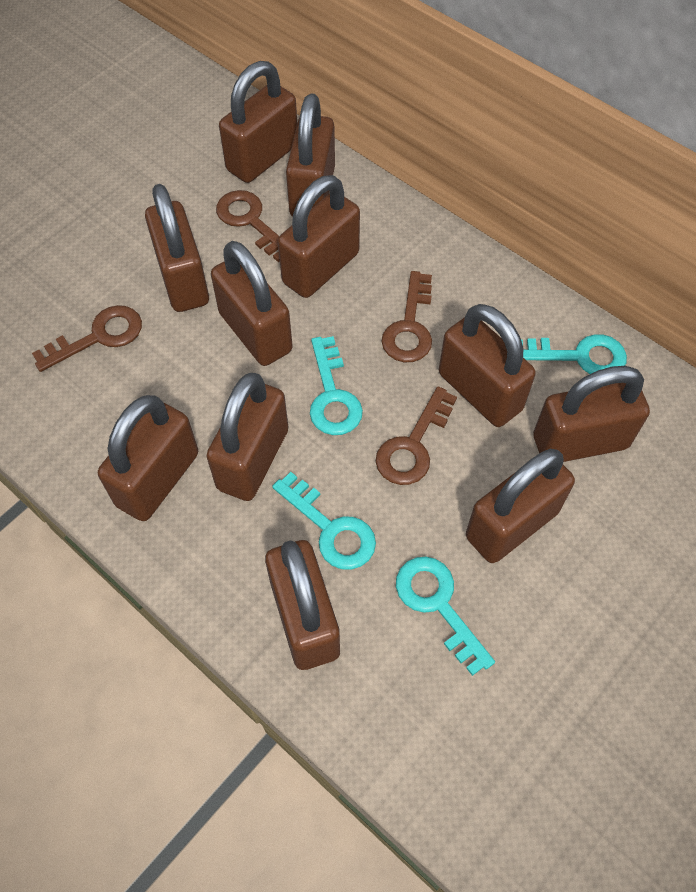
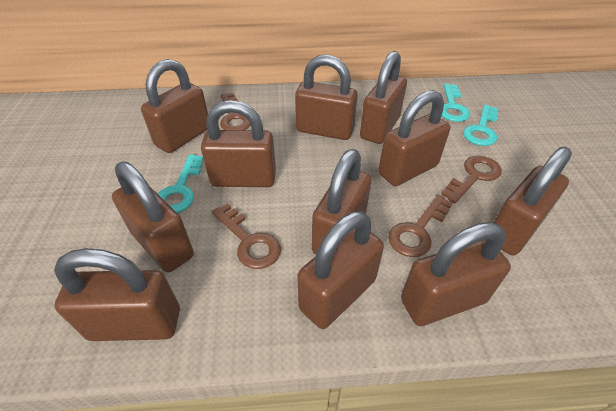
turquoise key: [272,472,376,570] [310,336,363,435] [396,557,495,676] [521,334,627,374] = 4 -> [158,154,204,213] [442,84,470,122] [463,104,498,146] = 3

